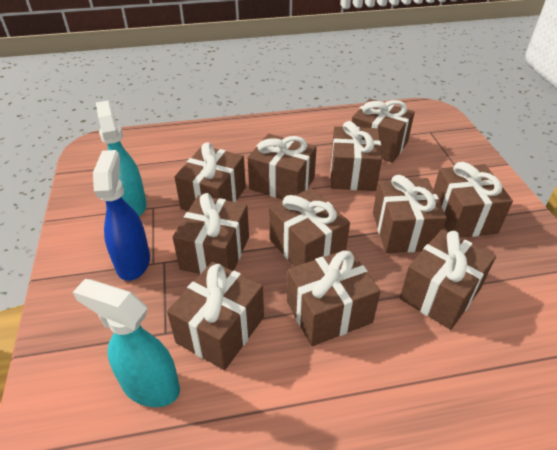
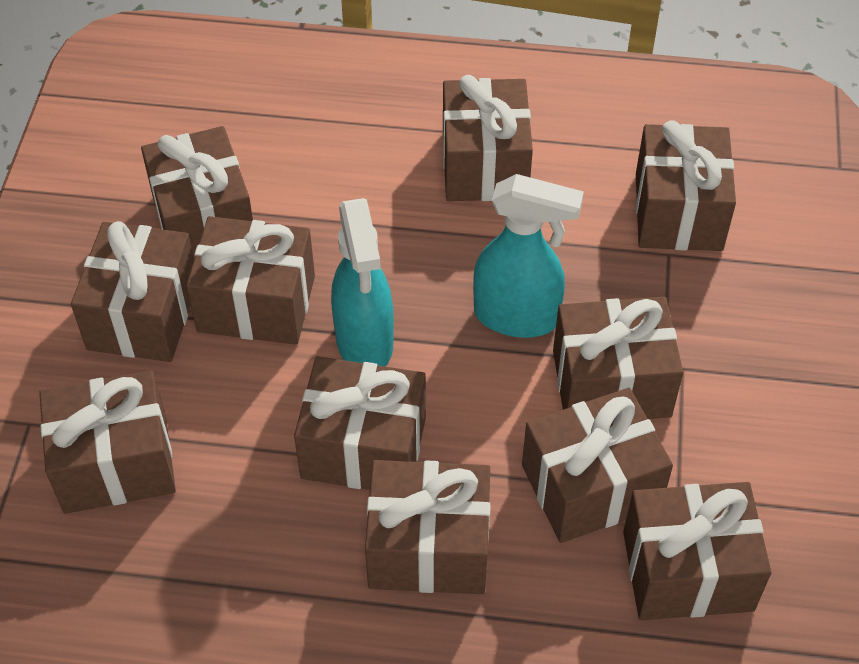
blue spray bottle: [93,150,150,281] = 1 -> none = 0

